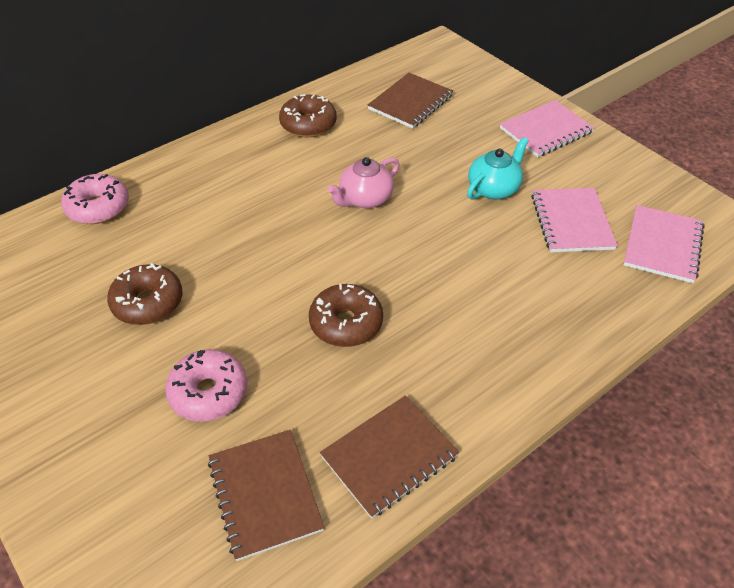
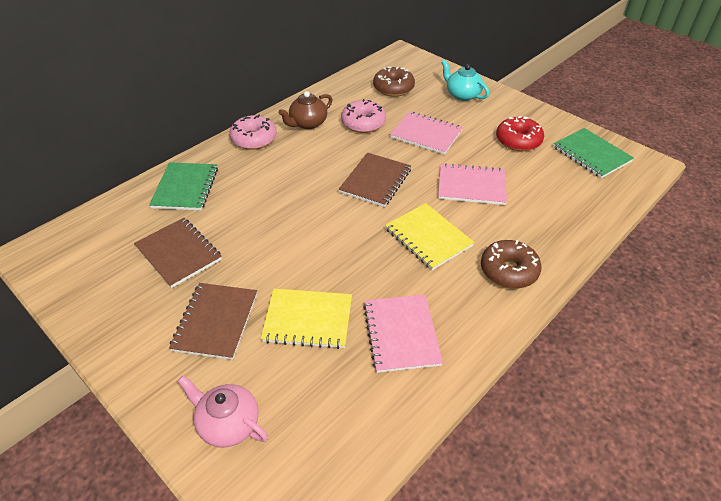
brown donut: [107,263,182,325] [279,94,337,138] [309,284,383,347] = 3 -> [373,67,415,97] [481,240,542,289] = 2
brown teapot: none = 0 -> [278,91,333,129] = 1
green notebook: none = 0 -> [149,162,218,210] [553,128,634,178] = 2
red donut: none = 0 -> [496,116,544,151] = 1
yellow notebook: none = 0 -> [261,289,352,349] [385,203,474,270] = 2

